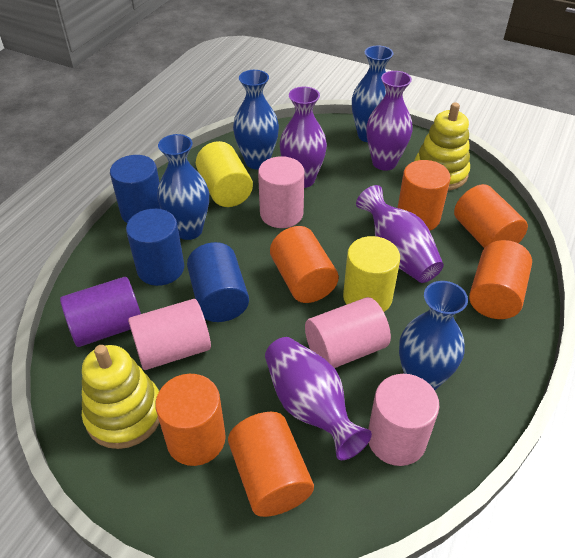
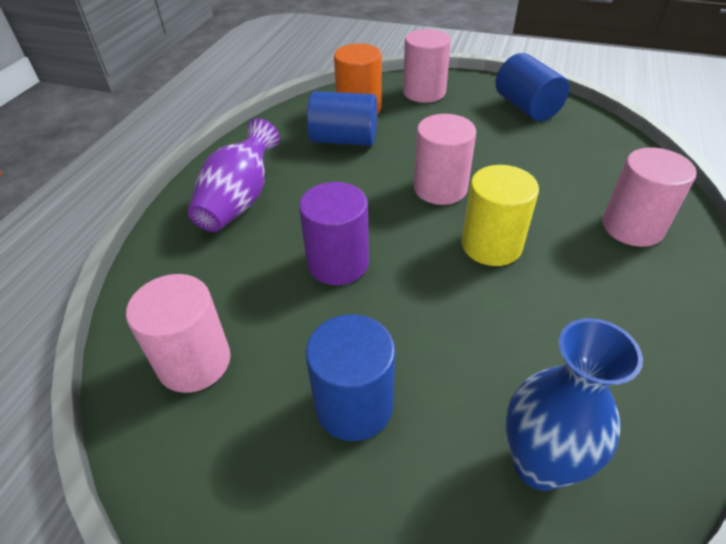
blue vase: [157,134,209,240] [233,70,279,169] [352,46,393,142] [399,281,468,390] = 4 -> [506,318,643,491] = 1
orange cylinder: [155,374,226,466] [228,412,314,517] [270,226,339,303] [397,160,451,231] [454,184,528,248] [469,240,532,319] = 6 -> [334,43,382,114] = 1
purple vase: [265,337,372,460] [280,87,327,188] [356,185,444,283] [366,71,413,171] = 4 -> [188,118,280,232] = 1
yellow cylinder: [196,141,253,207] [343,236,400,312] = 2 -> [462,165,539,266] = 1
yellow stacking toy: [82,345,160,449] [414,102,470,190] = 2 -> none = 0

